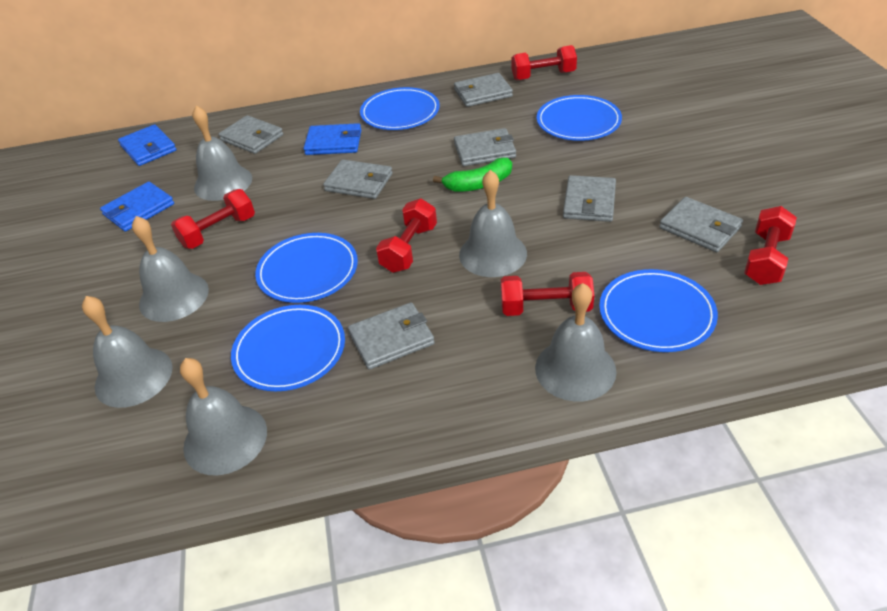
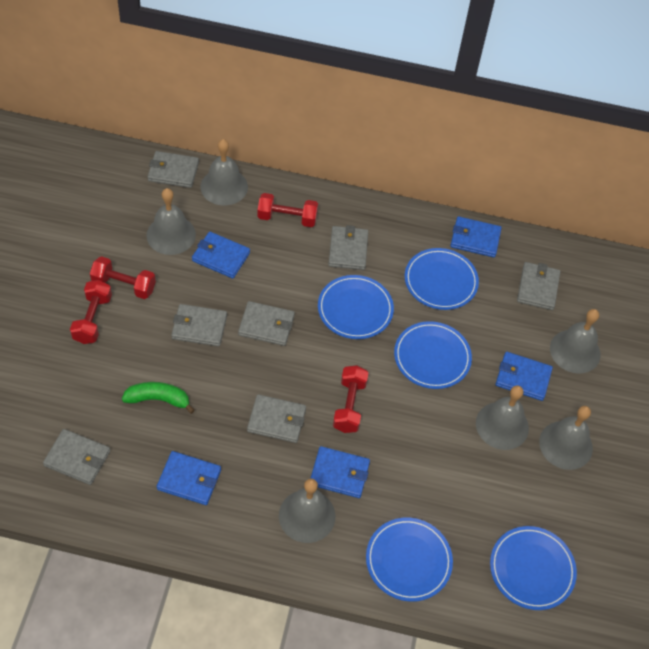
blue wallet: [100,182,174,232] [118,124,176,166] [304,123,361,155] = 3 -> [157,451,221,505] [192,232,250,279] [310,446,370,498] [450,216,502,257] [496,352,553,401] = 5
red dumbbell: [171,189,255,249] [376,198,437,273] [501,272,594,316] [511,45,577,80] [744,206,797,285] = 5 -> [70,280,112,344] [90,256,156,299] [257,193,318,227] [333,365,369,433] = 4

